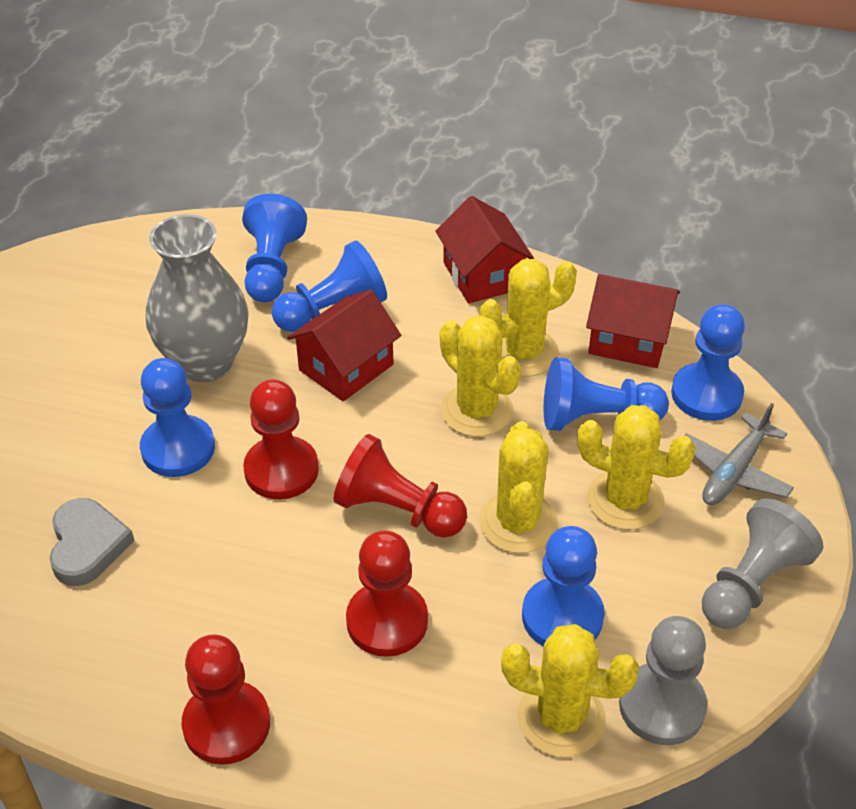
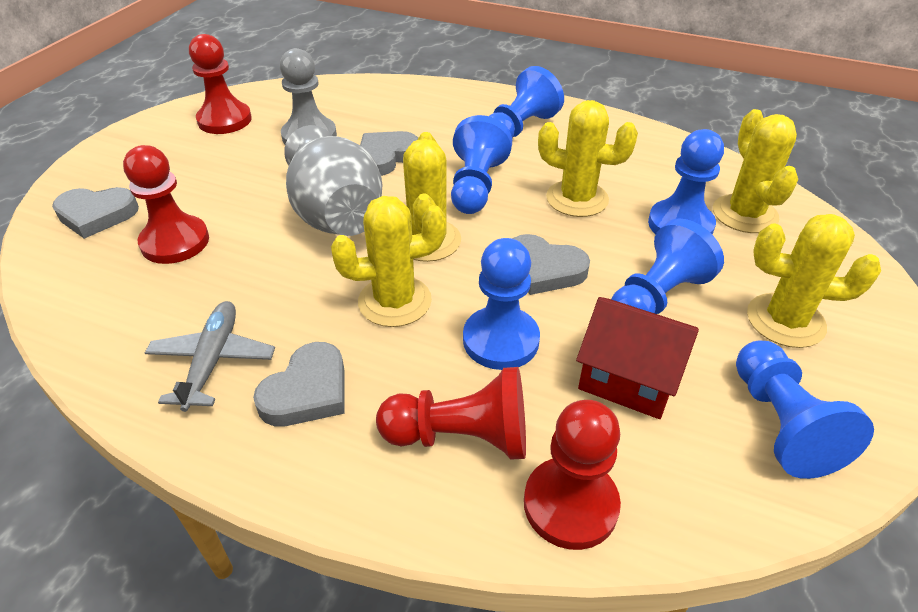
grey heart: [50,498,134,586] = 1 -> [52,187,139,239] [253,342,345,426] [360,131,418,176] [512,234,590,295] = 4
grey pawn: [619,616,708,745] [702,498,823,629] = 2 -> [280,48,337,145] = 1
red house: [287,289,401,401] [435,196,534,303] [586,274,680,368] = 3 -> [576,297,699,419] = 1

